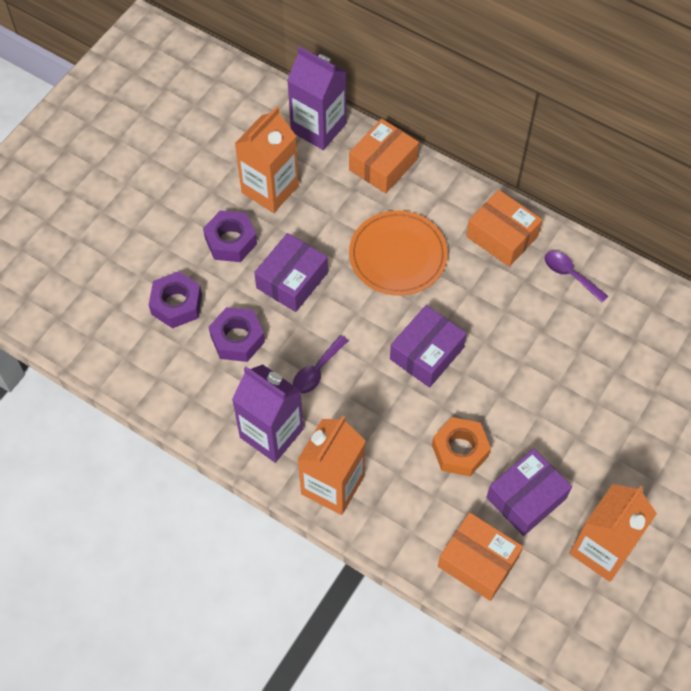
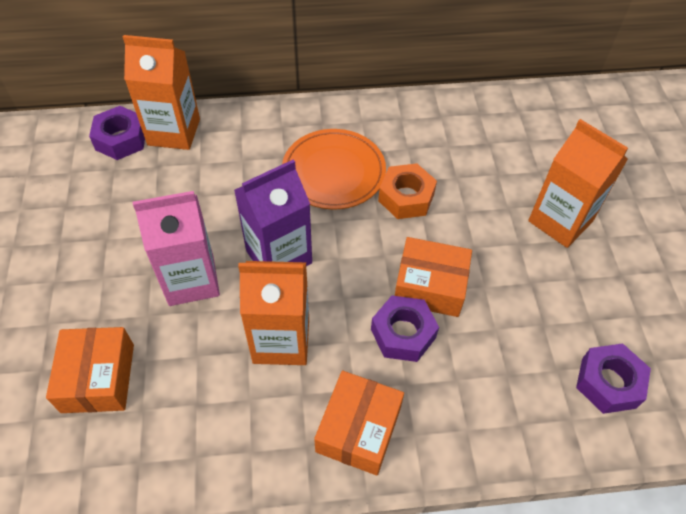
pink carton: none = 0 -> [133,191,220,306] = 1
purple box: [254,233,328,312] [390,305,467,388] [486,448,572,536] = 3 -> none = 0
purple carton: [232,364,303,463] [287,46,346,150] = 2 -> [234,160,312,266] = 1
purple spoon: [293,335,348,394] [545,251,608,303] = 2 -> none = 0

